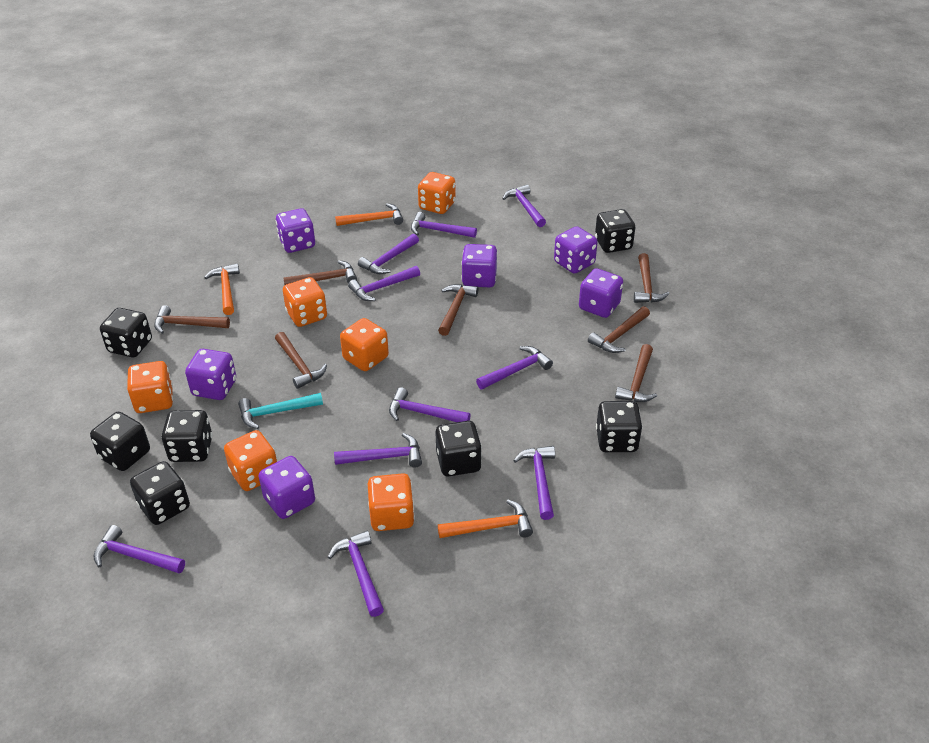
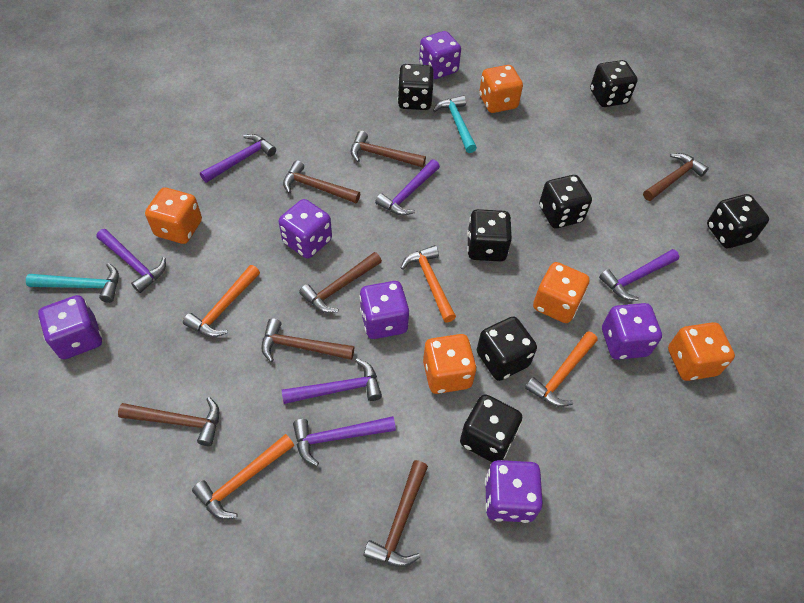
orange dice: [127,361,173,413] [224,430,277,491] [283,277,327,327] [340,318,389,371] [368,473,415,531] [418,172,456,214] = 6 -> [145,187,202,244] [423,334,477,394] [479,65,523,113] [533,262,590,323] [668,322,735,381] = 5
orange hammer: [204,263,240,315] [335,203,403,226] [438,500,533,538] = 3 -> [183,265,260,337] [192,434,294,519] [401,245,456,323] [525,331,598,407] = 4
purple hammer: [93,525,185,574] [328,531,384,617] [334,433,422,468] [348,266,420,301] [358,234,419,274] [389,387,471,422] [411,212,477,238] [476,346,553,389] [502,184,546,227] [513,446,555,520] = 10 -> [96,229,166,293] [200,134,276,183] [282,359,382,404] [293,416,396,466] [375,159,440,216] [599,249,679,301] = 6
turquoise hammer: [238,393,323,429] = 1 -> [26,263,119,303] [433,95,477,153] = 2

